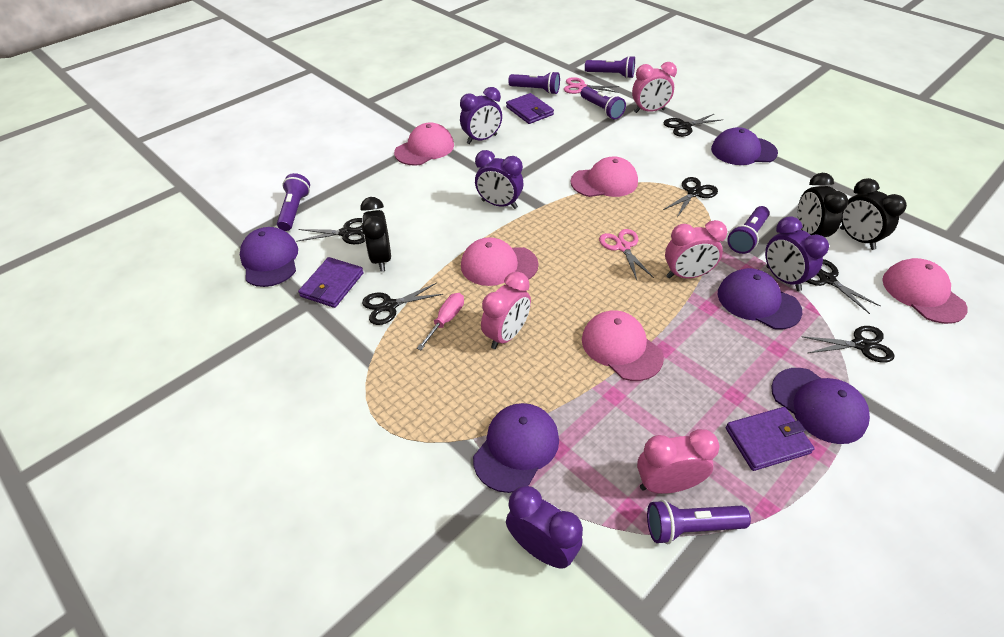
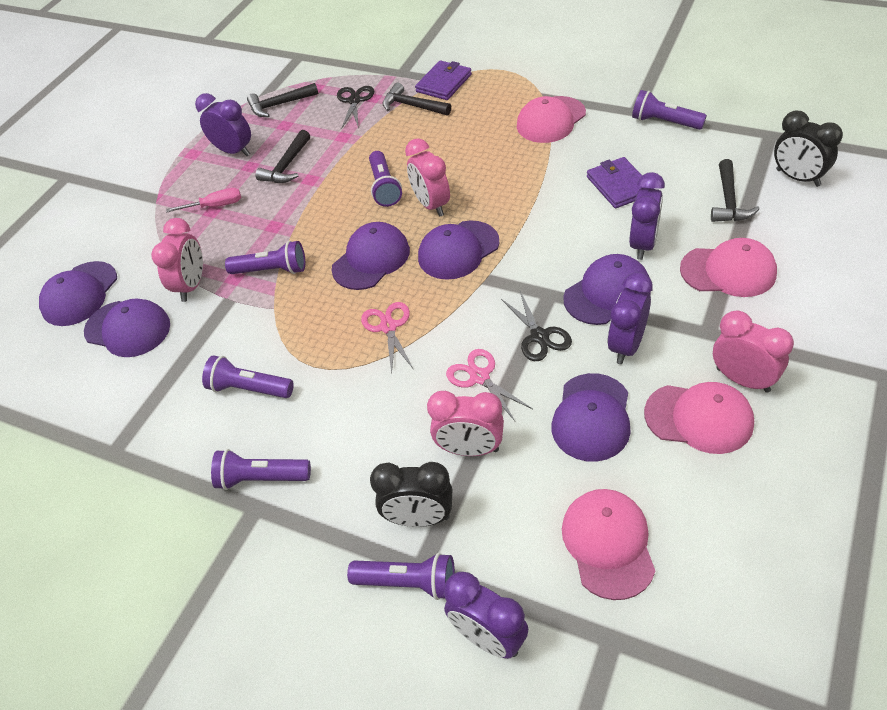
black clock: [361,197,391,272] [798,173,848,237] [840,178,907,250] = 3 -> [370,462,452,527] [774,111,843,187] = 2
black hammer: none = 0 -> [247,83,318,117] [255,130,310,183] [382,82,451,115] [711,159,760,222] = 4
black scissors: [296,218,365,244] [362,283,443,325] [663,177,718,217] [664,114,721,137] [801,326,895,363] [806,259,881,314] = 6 -> [337,86,374,129] [501,291,572,361] = 2
pink cap: [394,122,454,166] [461,237,539,286] [570,156,638,197] [582,310,664,381] [882,258,968,324] = 5 -> [517,96,586,143] [562,489,655,600] [644,382,754,454] [680,238,777,297] = 4
purple cap: [240,227,298,287] [473,403,559,493] [711,127,778,165] [718,268,802,330] [771,368,870,444] = 5 -> [39,261,117,326] [84,299,170,357] [331,222,410,290] [418,220,499,280] [552,373,631,462] [563,254,651,325] = 6
purple wallet: [298,257,364,308] [506,93,554,124] [726,407,815,471] = 3 -> [415,60,472,100] [587,157,654,209] = 2

